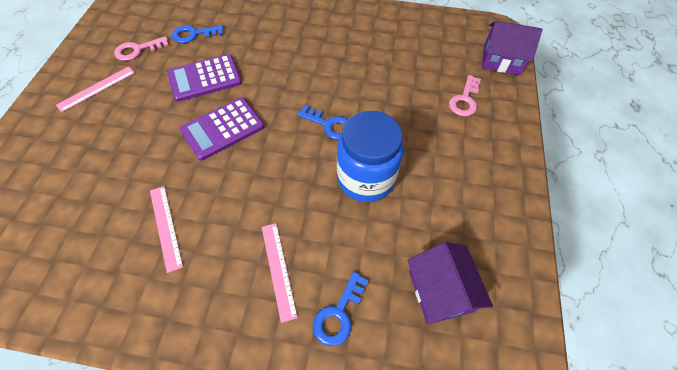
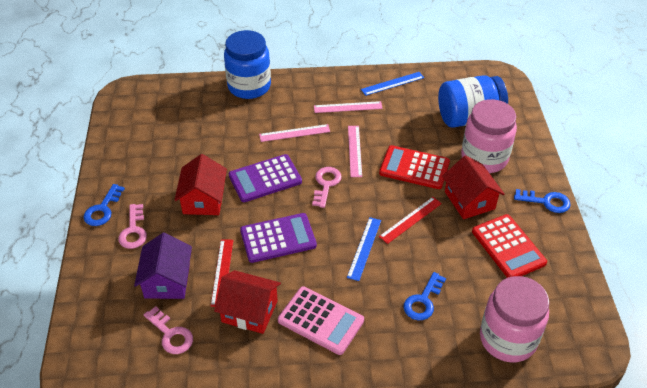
blue jar: [337,111,404,202] = 1 -> [224,30,271,99] [438,75,508,128] = 2
blue ruler: none = 0 -> [347,217,381,281] [361,72,424,96] = 2
pink calculator: none = 0 -> [278,286,364,355] = 1
pink jar: none = 0 -> [461,99,517,173] [480,276,549,362] = 2
pink key: [114,36,169,61] [449,75,481,116] = 2 -> [118,204,147,249] [144,306,193,354] [312,167,342,208] = 3
purple house: [407,242,493,324] [482,21,542,75] = 2 -> [134,232,192,299] = 1
red calculator: none = 0 -> [379,145,450,189] [472,214,547,278] = 2
red house: none = 0 -> [174,154,227,215] [214,270,281,334] [442,155,505,219] = 3
red ruler: none = 0 -> [211,239,233,307] [379,197,442,244] = 2

